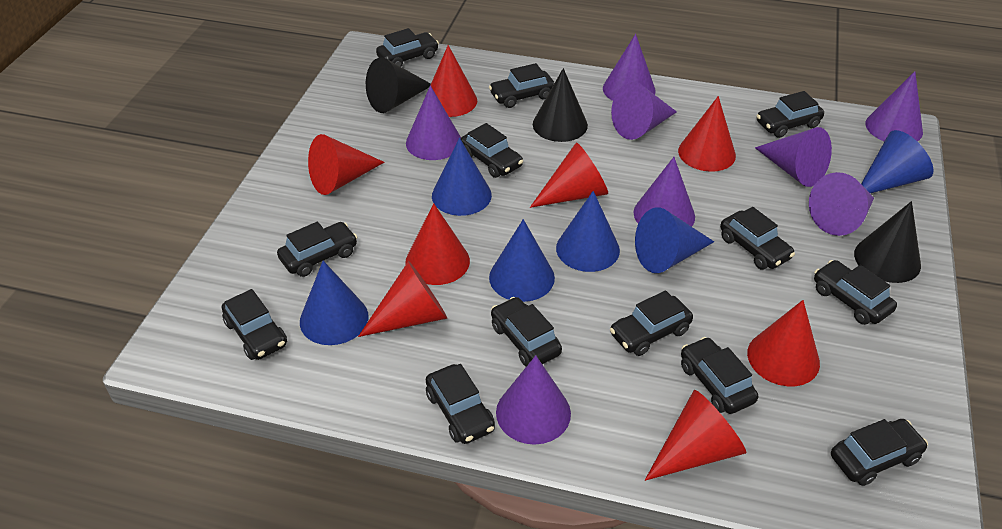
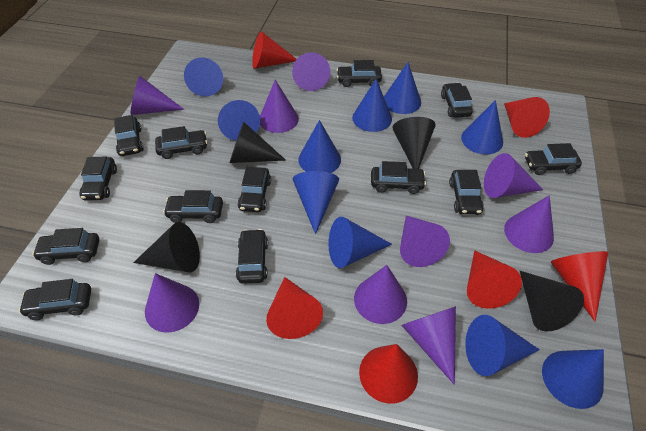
black cone: [366,57,431,113] [533,68,588,142] [854,201,921,283] = 3 -> [133,222,200,272] [230,122,286,163] [392,117,436,169] [520,271,584,332] = 4
blue cone: [300,261,368,345] [432,138,492,216] [489,219,555,302] [556,191,620,272] [635,207,714,273] [861,130,934,193] = 6 -> [184,58,223,97] [218,100,260,141] [293,171,339,234] [298,120,341,173] [328,217,392,268] [352,79,392,132] [384,62,421,114] [461,100,503,155] [465,315,540,376] [542,349,604,409] = 10
purple cone: [406,85,461,160] [496,355,571,445] [603,34,656,101] [611,82,677,140] [634,157,695,227] [755,127,832,187] [809,172,874,236] [866,71,923,142] = 8 -> [130,76,184,115] [145,273,199,333] [260,80,299,133] [292,52,330,91] [354,265,407,324] [400,216,450,267] [401,306,456,385] [484,153,543,198] [504,195,554,253] = 9
red cone: [308,134,384,195] [358,261,447,337] [405,203,470,285] [431,45,477,117] [530,143,608,208] [645,390,746,481] [678,96,736,172] [747,300,820,386] = 8 -> [252,31,297,69] [266,277,323,339] [359,344,418,404] [467,250,522,309] [504,97,550,138] [551,251,609,322] = 6

